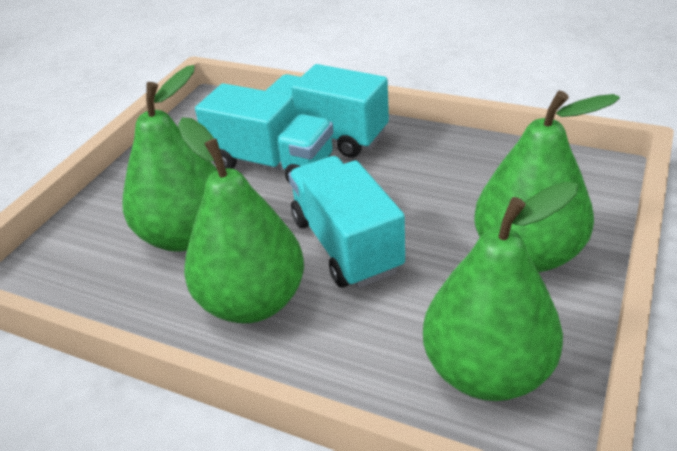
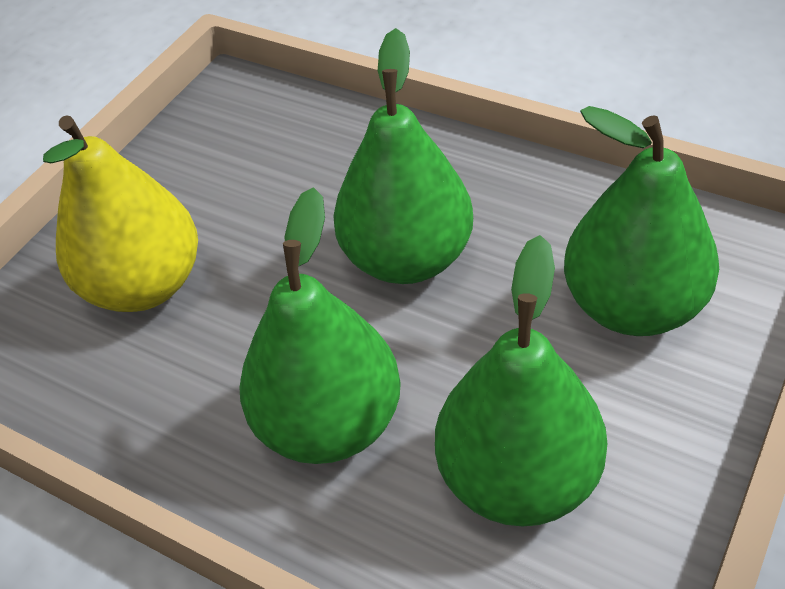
turquoise truck: [195,83,334,184] [265,64,389,158] [288,156,405,288] = 3 -> none = 0
yellow pear: none = 0 -> [43,115,198,312] = 1

